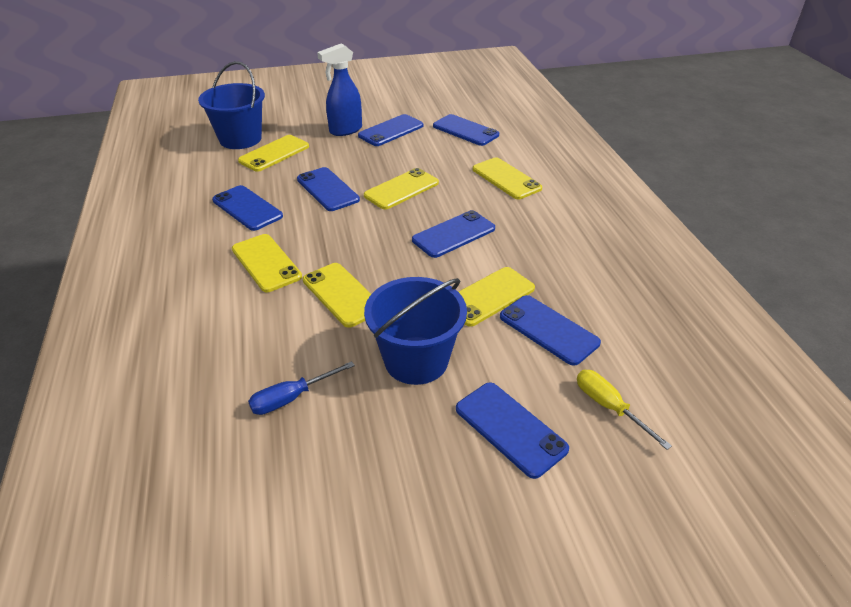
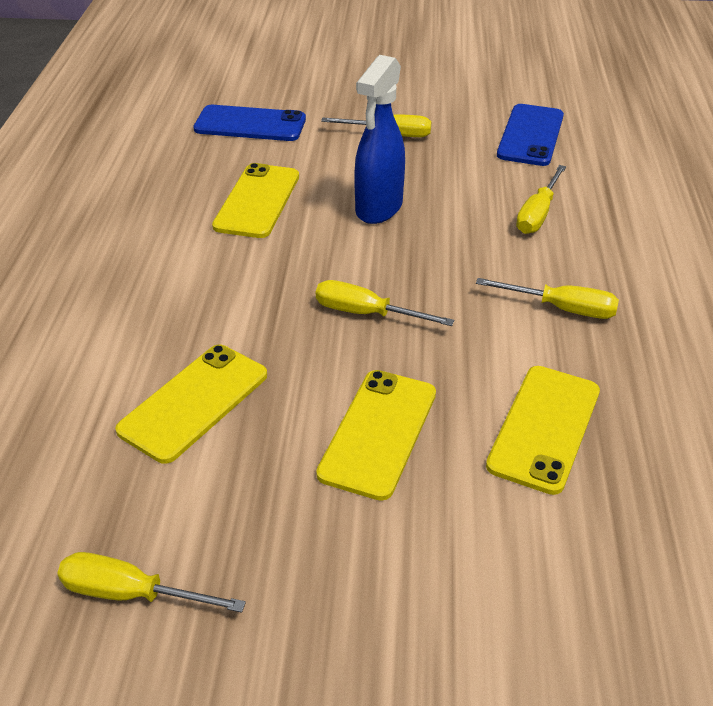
blue bucket: [198,61,265,149] [364,277,467,385] = 2 -> none = 0
blue phone: [212,185,283,231] [297,167,360,211] [358,114,424,146] [412,210,495,258] [433,114,499,146] [456,382,569,479] [500,295,601,366] = 7 -> [193,105,306,141] [497,104,564,166] = 2
blue screwdriver: [248,361,355,415] = 1 -> none = 0
yellow phone: [232,234,302,292] [238,135,309,172] [303,263,371,328] [364,168,439,209] [459,267,535,327] [473,157,542,199] = 6 -> [115,345,267,464] [212,163,299,238] [316,370,436,501] [486,366,600,495] = 4
yellow screwdriver: [577,370,672,450] = 1 -> [57,552,246,613] [316,280,454,326] [321,115,431,137] [476,278,619,319] [516,165,566,234] = 5

